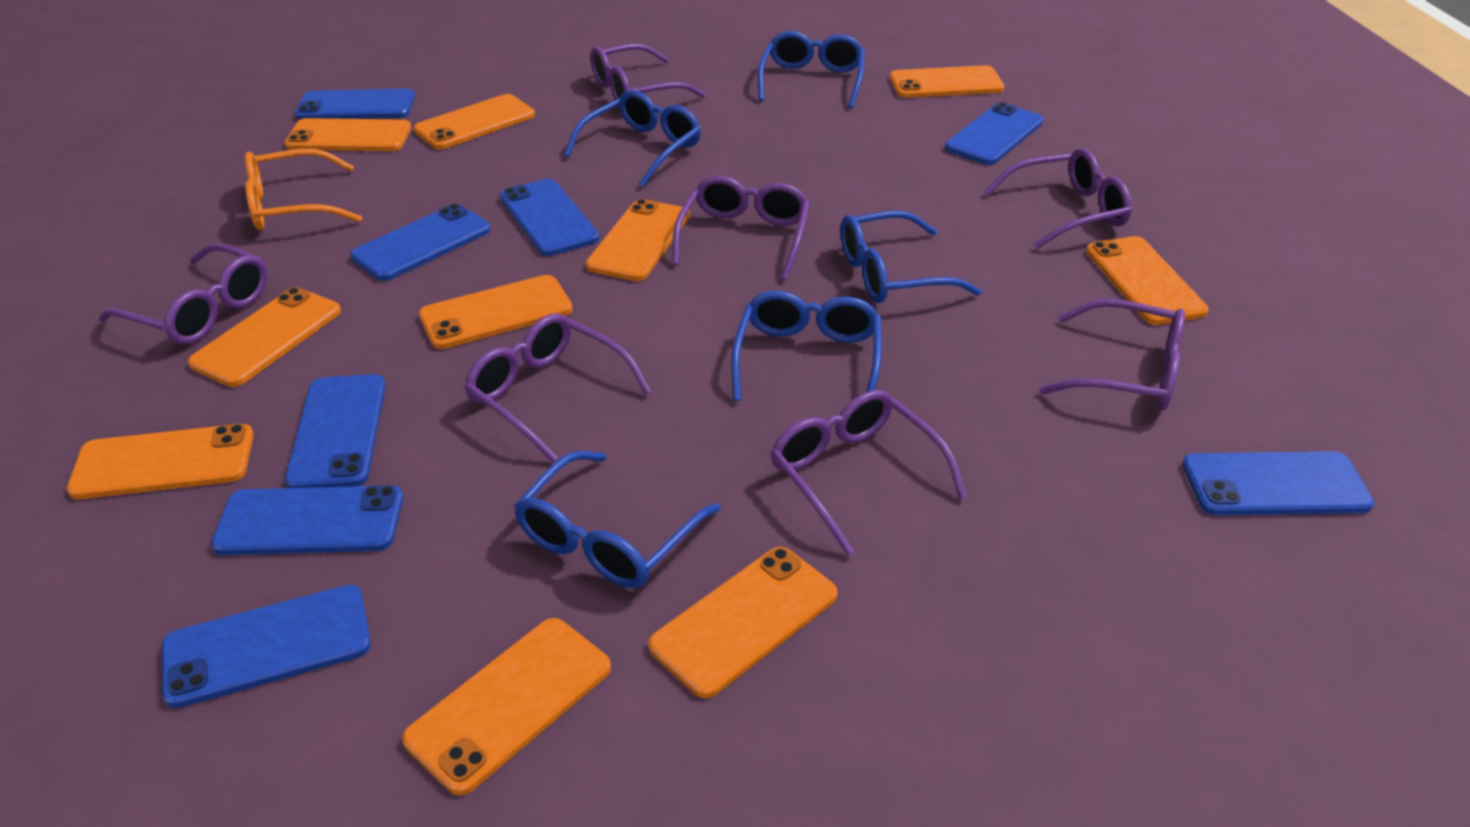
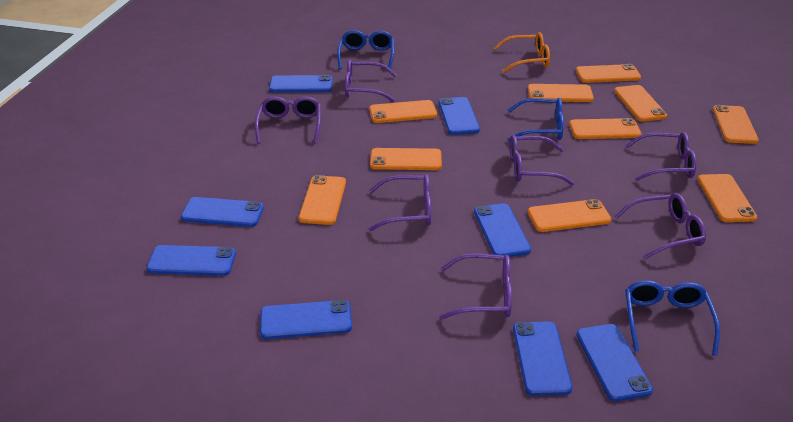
blue glasses: [514,451,721,588] [564,90,701,187] [731,291,882,401] [758,31,865,108] [840,211,982,303] = 5 -> [337,30,394,69] [507,98,564,141] [625,280,720,356] = 3

